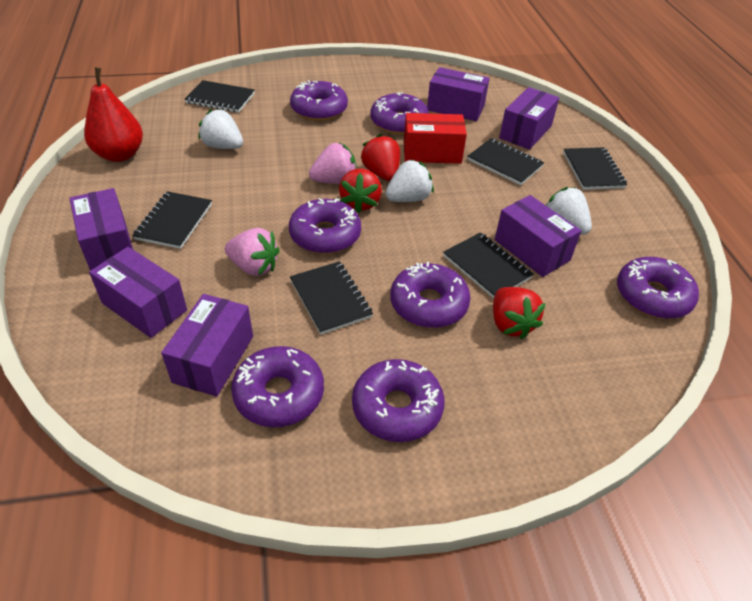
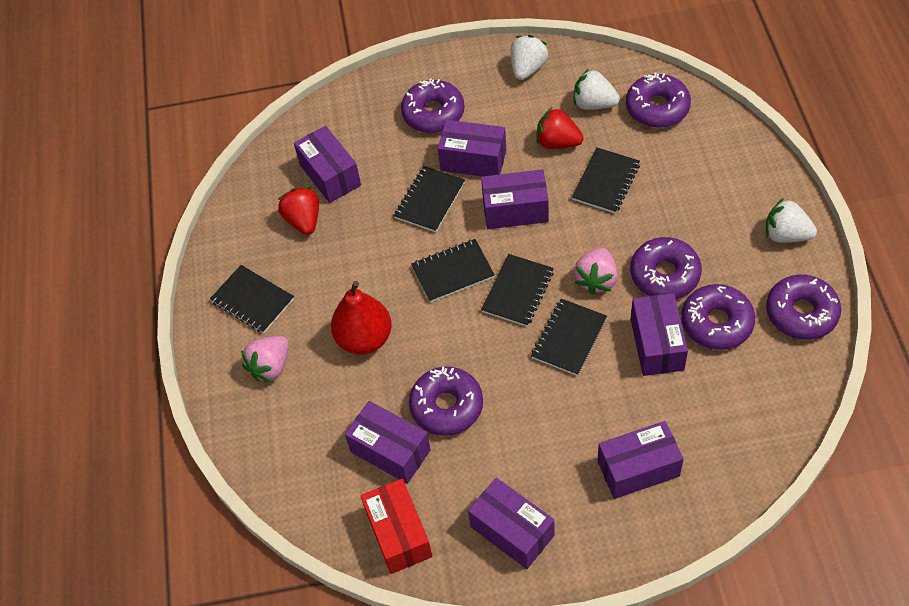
purple box: [69,188,133,271] [89,247,187,338] [161,294,253,397] [427,67,489,121] [495,195,581,277] [499,87,559,150] = 6 -> [294,126,361,203] [345,401,431,484] [438,120,506,177] [468,478,554,569] [481,169,549,229] [598,421,684,499] [631,293,688,376] = 7
purple donut: [231,346,324,427] [289,198,361,254] [290,80,348,121] [352,359,445,442] [371,92,429,134] [390,262,470,328] [617,257,699,319] = 7 -> [401,79,464,133] [409,367,483,436] [626,73,691,128] [630,237,702,299] [681,284,755,350] [766,275,841,340] = 6
red strawberry: [339,169,382,213] [361,134,400,181] [493,287,546,339] = 3 -> [278,187,319,235] [536,108,584,149] = 2

